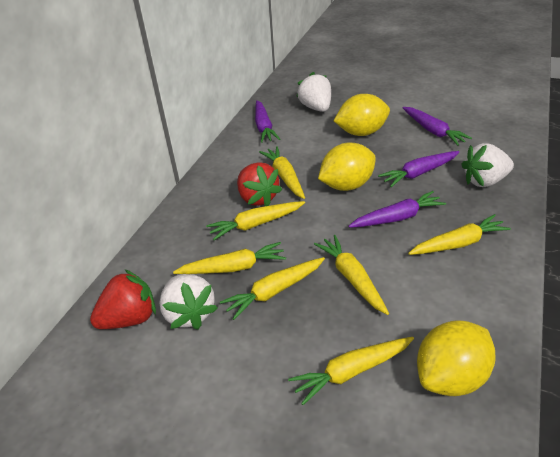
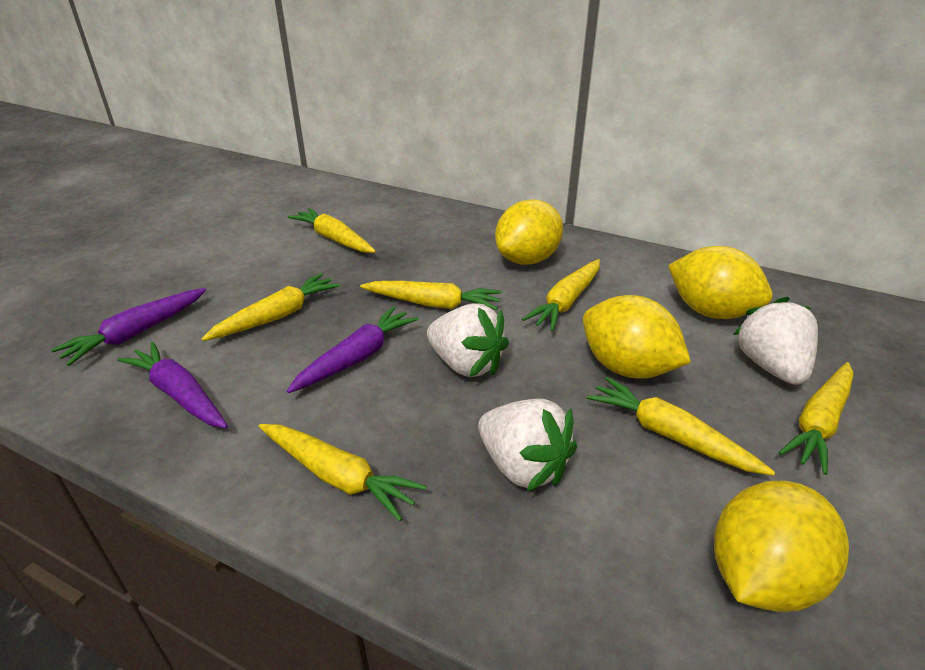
purple carrot: [255,100,280,143] [348,191,446,228] [378,151,459,187] [403,107,472,146] = 4 -> [51,288,206,366] [118,342,228,428] [287,306,419,393] = 3
red strawberry: [90,270,156,329] [237,162,282,206] = 2 -> none = 0
yellow lemon: [318,143,376,191] [334,94,390,136] [417,320,496,396] = 3 -> [495,199,563,265] [583,295,691,379] [668,246,772,319] [714,481,849,612] = 4

